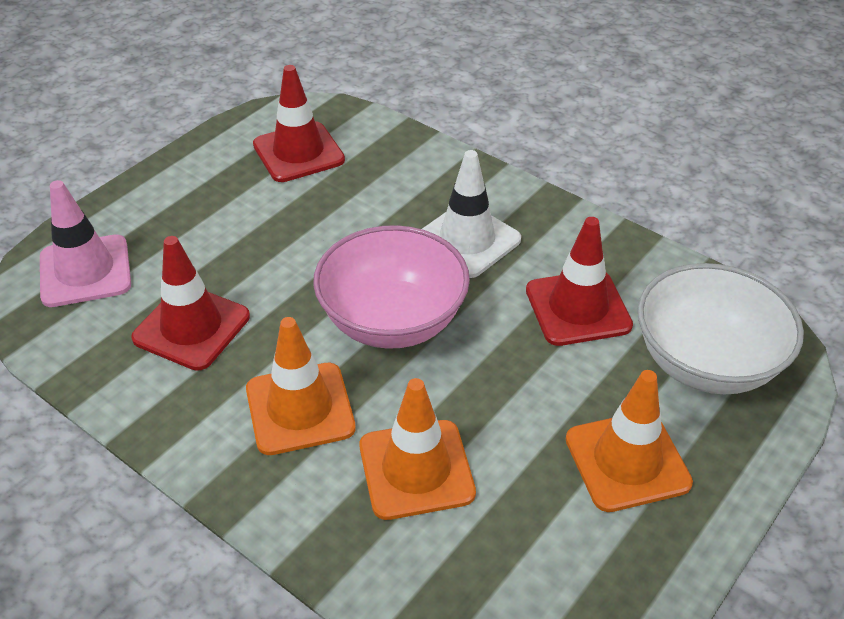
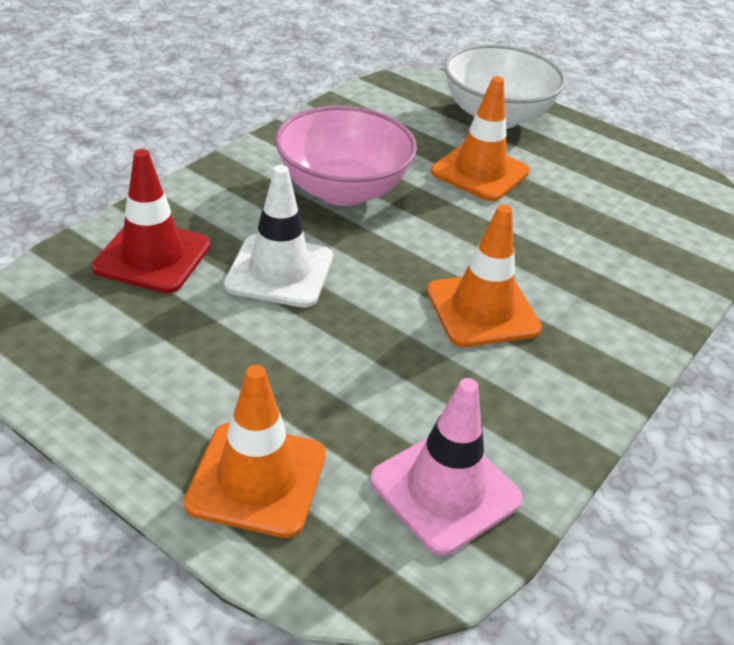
red traffic cone: [131,236,250,371] [253,65,345,182] [526,217,633,346] = 3 -> [92,149,211,293] = 1

